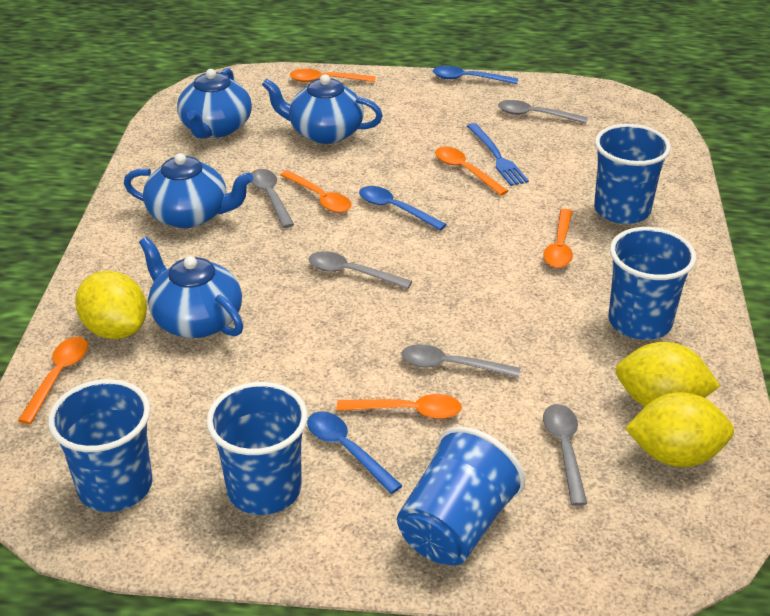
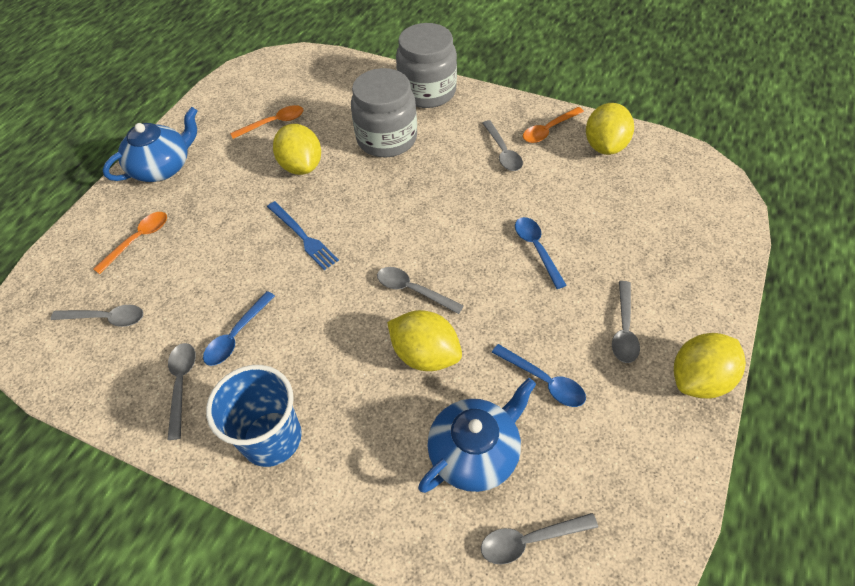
blue cup: [48,379,153,512] [206,382,308,515] [397,426,526,565] [594,124,671,224] [608,227,696,340] = 5 -> [206,365,302,467] = 1
blue teapot: [124,153,253,228] [139,237,243,338] [177,68,252,138] [262,75,383,144] = 4 -> [102,107,198,182] [418,378,536,493] = 2
grey jar: none = 0 -> [351,68,417,157] [396,23,457,108] = 2
grey spoon: [251,169,294,228] [308,251,412,289] [401,344,520,378] [498,100,588,123] [543,404,587,506] = 5 -> [51,305,143,327] [167,343,196,440] [377,267,464,314] [481,513,598,565] [482,120,523,171] [612,281,640,363] = 6
orange spoon: [18,337,88,424] [280,170,352,213] [290,69,376,82] [337,394,462,419] [435,147,508,196] [544,209,573,268] = 6 -> [93,212,167,274] [230,105,304,139] [523,107,584,143] = 3
yellow lemon: [75,271,147,339] [615,342,720,407] [625,392,734,467] = 3 -> [273,124,321,175] [387,310,462,371] [586,103,634,155] [674,333,746,398] = 4

